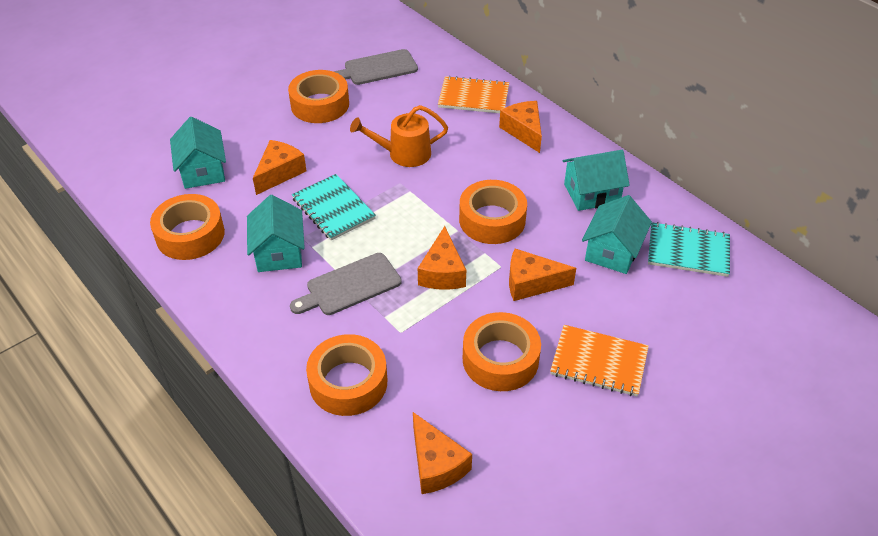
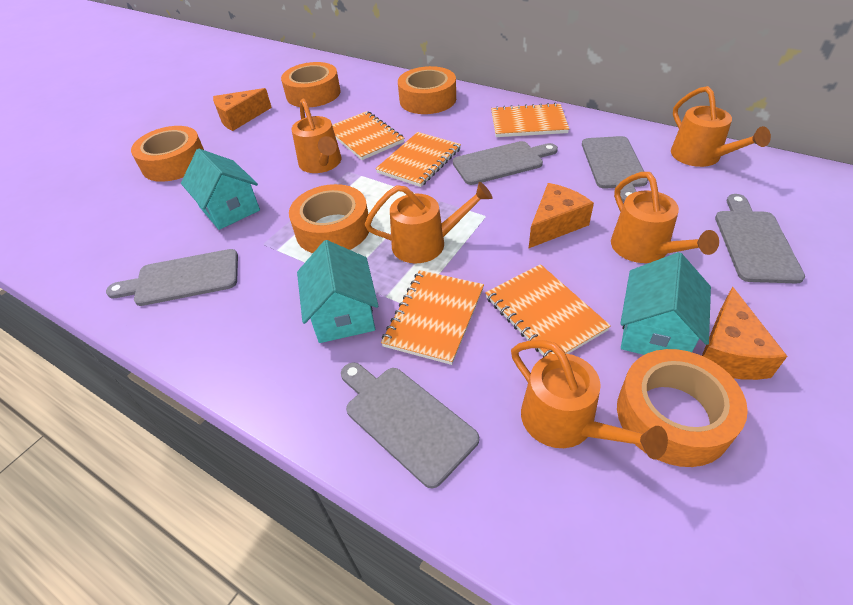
grey cutting board: [290,253,402,315] [334,49,418,85] = 2 -> [106,249,238,306] [341,362,479,489] [453,141,558,185] [582,136,648,203] [715,194,805,283] = 5
orange cheese: [253,140,306,195] [413,412,472,494] [418,226,466,290] [499,101,542,153] [509,249,576,301] = 5 -> [213,88,272,131] [529,183,594,248] [702,287,787,380] = 3
orange notebook: [438,76,509,113] [550,325,649,396] = 2 -> [332,111,404,160] [375,132,461,187] [381,270,484,365] [485,264,611,357] [491,103,569,137] = 5
orange watering can: [350,105,448,167] = 1 -> [291,98,341,173] [365,182,493,263] [511,340,668,459] [611,172,719,263] [671,86,771,167] = 5
turquoise house: [170,117,226,189] [247,195,305,272] [563,150,630,211] [582,195,652,274] = 4 -> [181,149,260,230] [297,240,378,343] [620,252,711,355] = 3
turquoise notebook: [292,174,376,240] [648,222,730,277] = 2 -> none = 0

